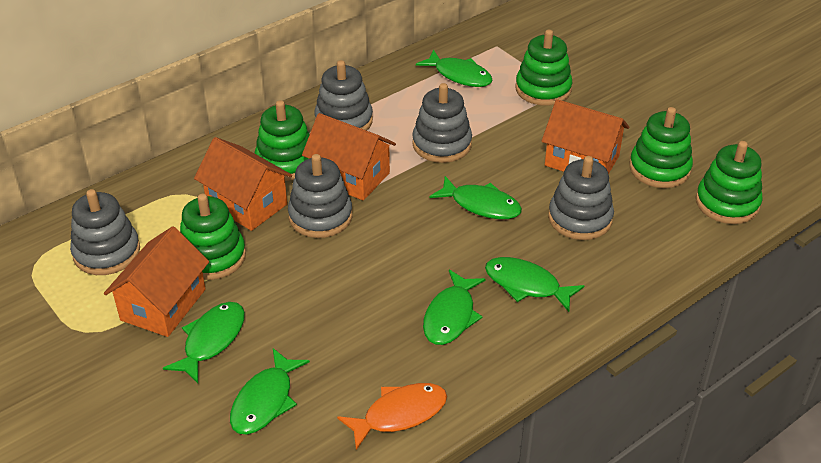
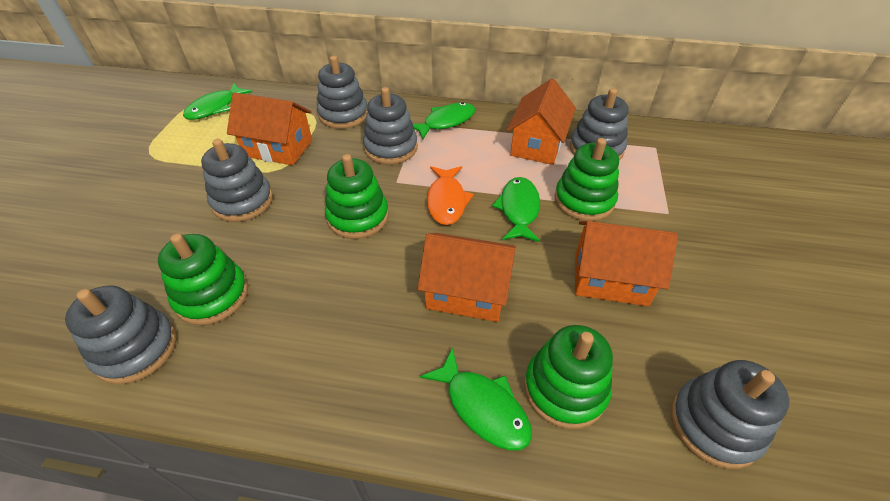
green fish: [163,302,245,383] [230,348,310,435] [416,50,492,87] [423,270,485,345] [429,176,522,219] [485,257,584,312] = 6 -> [183,83,252,120] [413,102,475,139] [420,347,532,451] [492,177,540,242] = 4
green stacking toy: [180,194,246,280] [255,100,310,181] [515,30,572,106] [629,107,693,188] [696,141,763,224] = 5 -> [158,233,248,325] [325,154,389,239] [524,325,613,429] [554,138,619,221] = 4
grey stacking toy: [70,189,140,275] [288,154,353,238] [314,60,373,131] [412,83,472,163] [548,156,614,240] = 5 -> [65,285,176,384] [201,139,273,222] [317,56,368,129] [363,87,418,164] [570,88,629,161] [671,360,789,469] = 6

